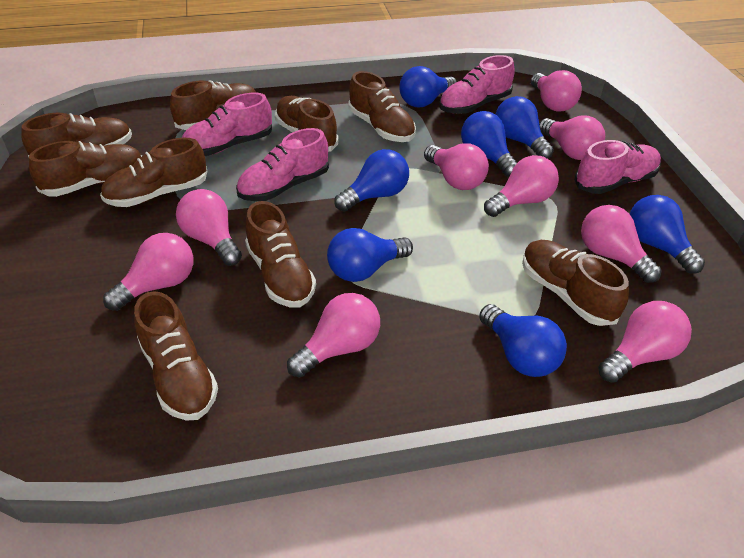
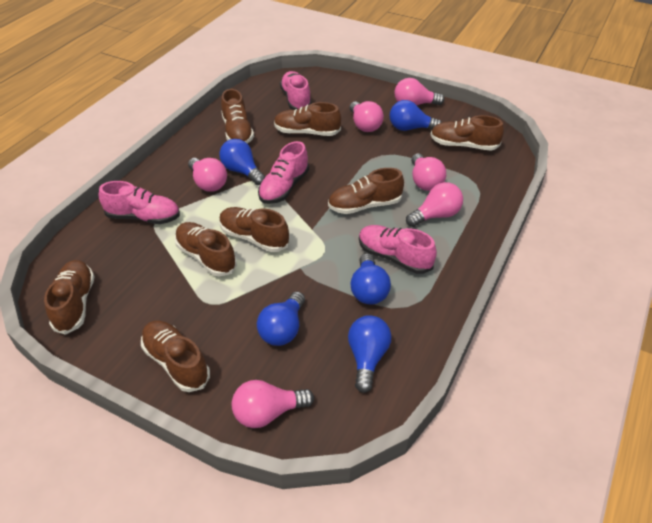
blue light bulb: [327,228,413,282] [334,149,409,212] [399,66,457,107] [461,111,517,177] [479,304,567,377] [496,96,554,159] [630,195,705,274] = 7 -> [219,139,265,185] [257,291,305,346] [348,315,391,393] [350,253,391,305] [390,100,442,131] = 5
brown shoe: [21,113,132,157] [29,141,142,197] [100,138,207,207] [134,291,218,421] [170,80,256,130] [245,201,316,307] [275,96,338,152] [348,71,416,142] [522,240,629,326] = 9 -> [44,260,95,335] [141,321,210,392] [175,222,237,277] [219,207,289,252] [221,89,254,144] [274,102,341,136] [328,168,404,214] [431,115,504,151] = 8
pink light bulb: [103,233,193,311] [176,189,242,266] [287,293,380,377] [424,143,489,190] [484,155,559,217] [531,70,582,112] [539,115,605,160] [581,205,662,283] [598,301,692,383] = 9 -> [188,158,227,192] [232,380,314,428] [349,101,384,132] [395,78,445,105] [406,182,463,227] [411,153,446,191] = 6

